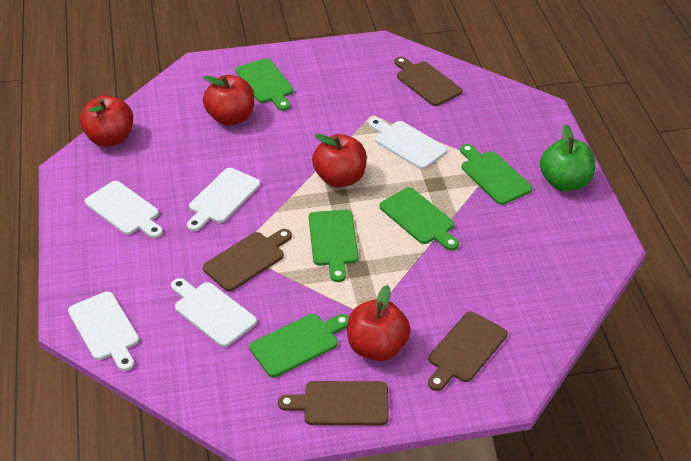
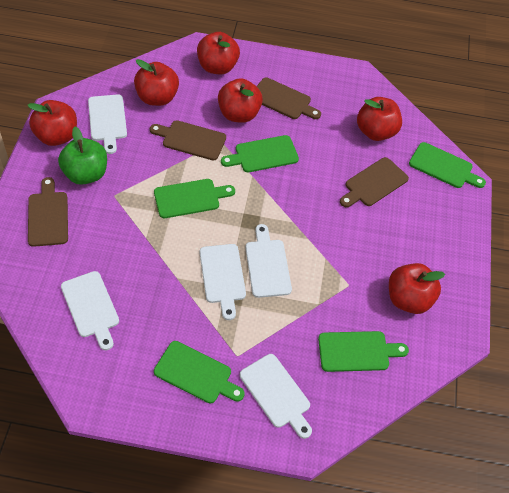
red apple: [80,95,133,147] [203,75,254,126] [312,134,367,187] [347,285,411,361] = 4 -> [27,100,77,146] [134,59,179,106] [197,32,240,74] [218,78,263,123] [357,97,402,141] [389,263,445,314] = 6

